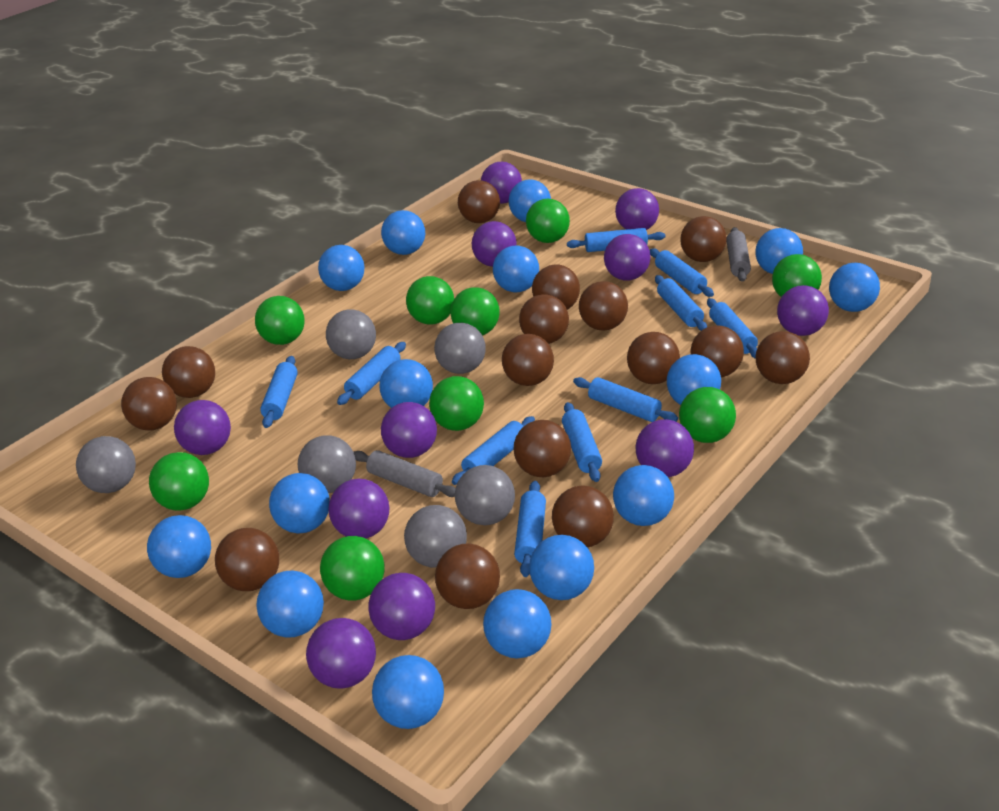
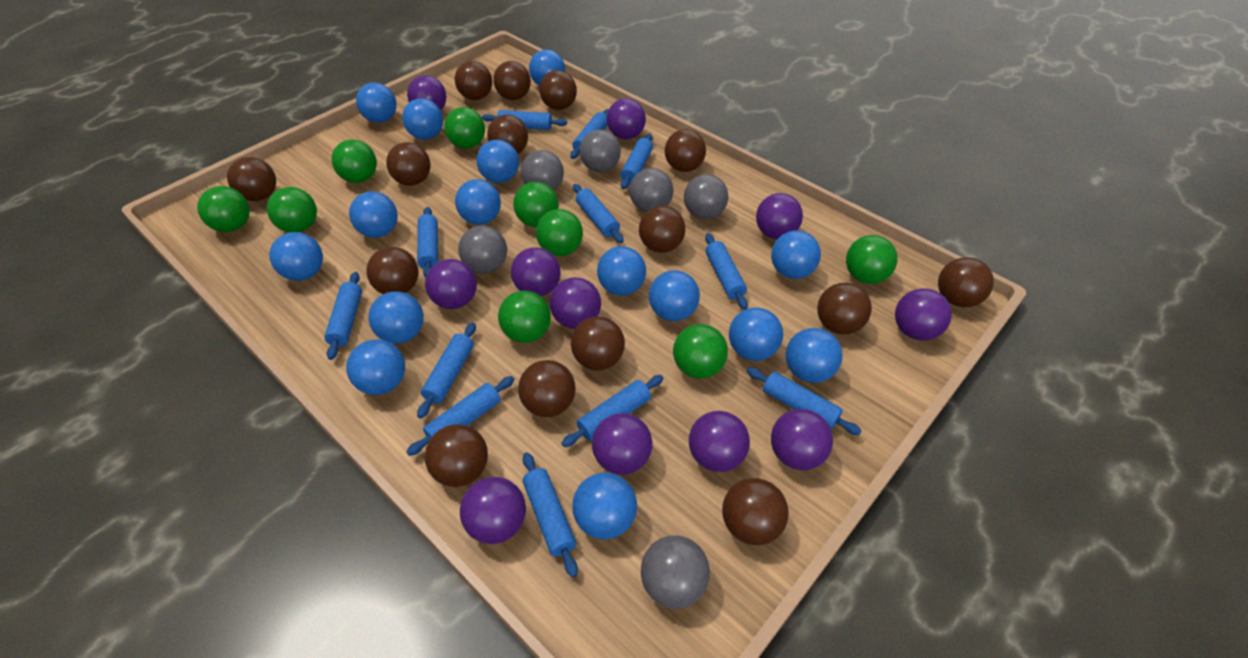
blue rolling pin: [260,356,298,428] [337,342,406,405] [452,416,535,485] [514,481,546,577] [562,402,602,482] [567,228,666,252] [573,377,678,422] [650,249,714,297] [655,275,707,331] [707,298,758,359] = 10 -> [324,272,362,360] [406,376,514,456] [417,207,438,278] [417,322,476,418] [482,110,567,130] [523,452,578,577] [561,375,663,447] [570,109,609,159] [573,184,624,243] [620,134,653,189] [705,233,748,310] [747,367,861,435] = 12
grey rolling pin: [354,450,456,497] [726,227,751,282] = 2 -> none = 0

